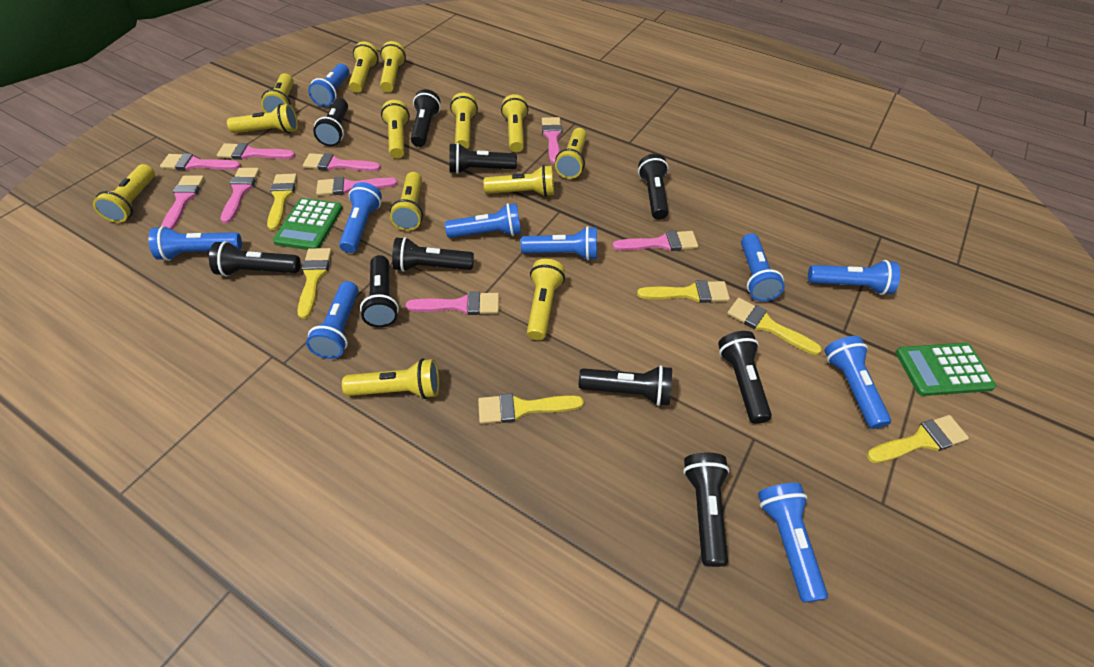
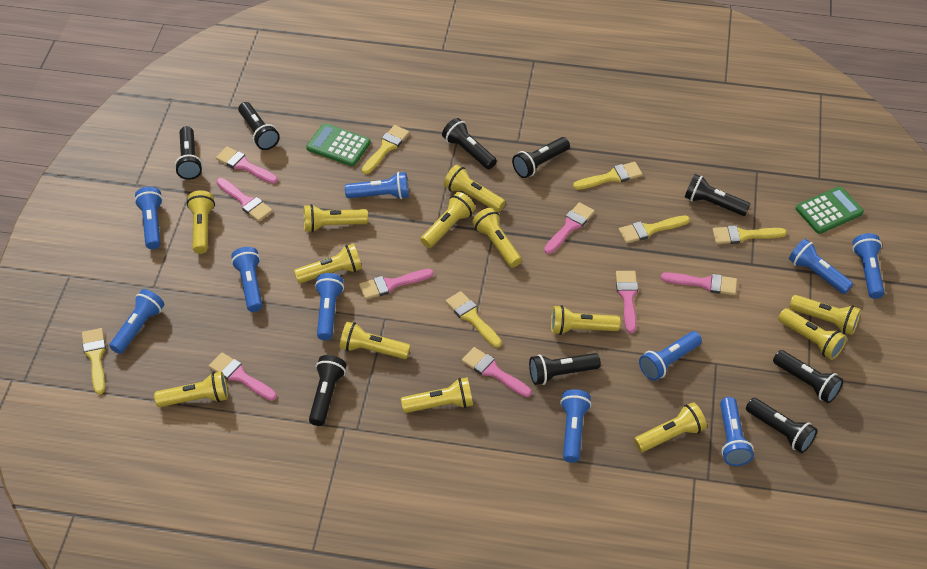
black flashlight: [209,241,301,276] [313,98,348,146] [360,255,399,328] [392,237,474,272] [411,89,441,147] [449,143,517,174] [579,365,672,406] [638,154,669,220] [683,453,730,567] [718,331,772,424] = 10 -> [175,126,203,180] [238,102,280,150] [309,355,346,426] [442,118,497,169] [512,137,570,178] [529,353,601,385] [685,174,750,216] [746,398,817,453] [773,350,843,403] = 9
pink brush: [160,153,241,171] [161,175,205,230] [217,143,295,160] [220,168,260,223] [303,153,381,171] [316,177,398,196] [406,292,499,315] [542,117,562,164] [612,231,698,251] = 9 -> [209,352,277,401] [216,147,278,184] [216,178,273,222] [359,269,434,299] [462,347,532,397] [544,202,595,254] [616,271,638,333] [661,272,737,295] = 8

